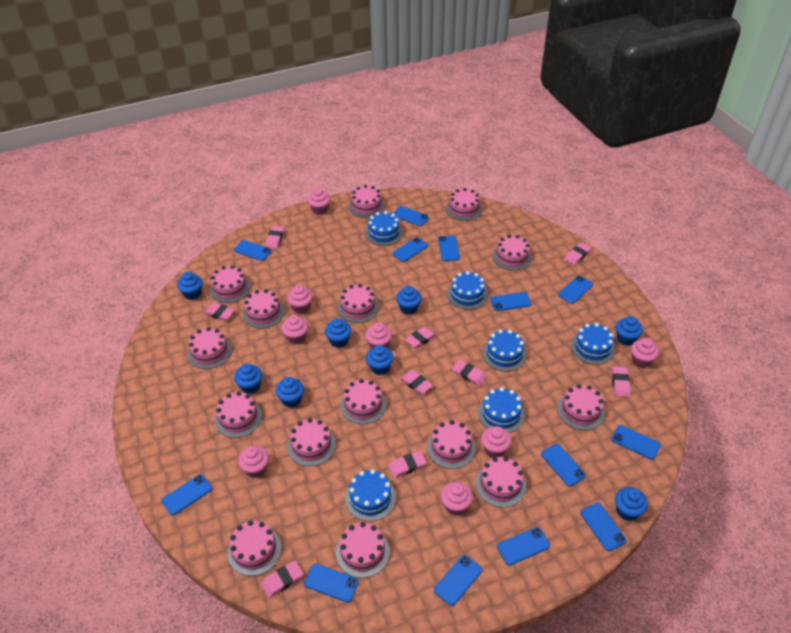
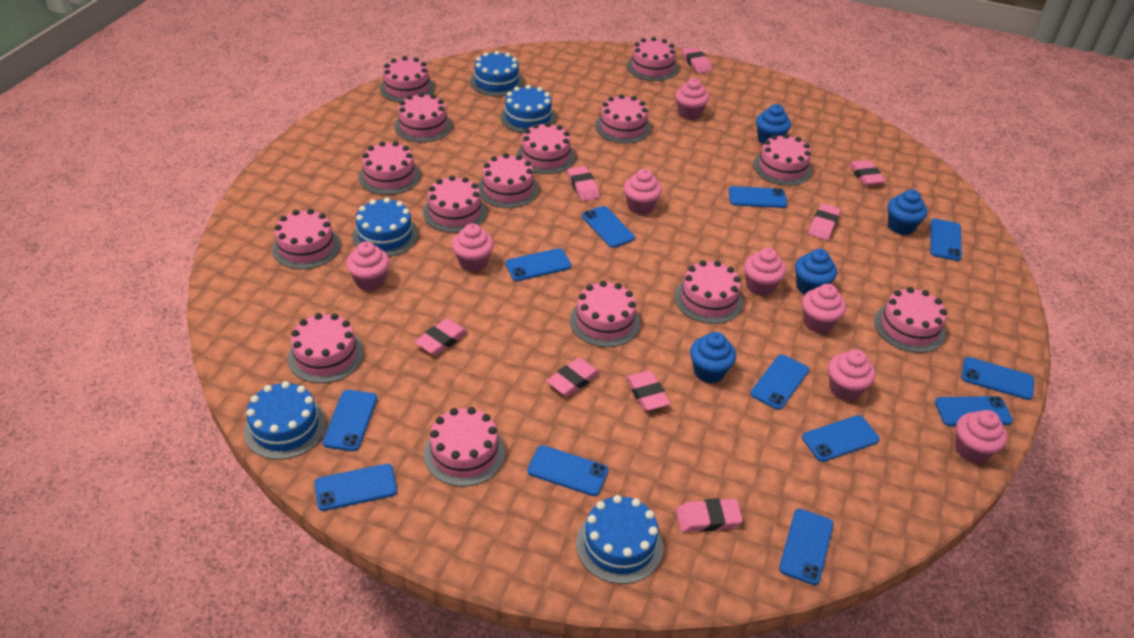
blue cake: [345,469,396,521] [365,211,403,246] [447,271,488,310] [478,387,525,433] [483,330,527,371] [571,323,615,365] = 6 -> [244,381,326,460] [352,197,418,257] [470,51,524,97] [500,85,556,133] [576,495,663,584] = 5
blue cupcake: [177,272,203,300] [234,364,262,394] [276,377,304,408] [325,318,351,348] [366,345,394,375] [396,286,422,315] [615,487,648,521] [616,316,643,346] = 8 -> [690,332,736,383] [756,104,791,144] [795,249,837,295] [888,189,927,235] = 4
blue phone: [162,474,212,516] [234,240,272,261] [304,563,359,603] [392,237,428,262] [393,206,429,226] [434,555,482,606] [438,236,460,261] [490,292,531,311] [497,527,550,566] [541,444,586,486] [558,276,593,304] [580,503,627,551] [611,425,661,460] = 13 -> [314,464,397,511] [322,390,377,451] [505,248,571,281] [527,445,608,496] [582,206,635,248] [728,186,787,208] [750,354,809,410] [779,509,833,585] [802,415,880,462] [930,219,962,261] [935,396,1013,426] [962,357,1034,400] = 12
pink eraser: [204,303,235,321] [261,561,303,598] [265,226,284,248] [388,451,427,478] [400,370,433,394] [405,327,436,349] [452,360,487,386] [564,243,591,265] [612,366,631,397] = 9 -> [415,318,468,355] [547,358,600,396] [568,166,600,201] [626,371,671,411] [676,498,743,532] [682,47,712,73] [808,203,841,240] [849,160,886,186] = 8

